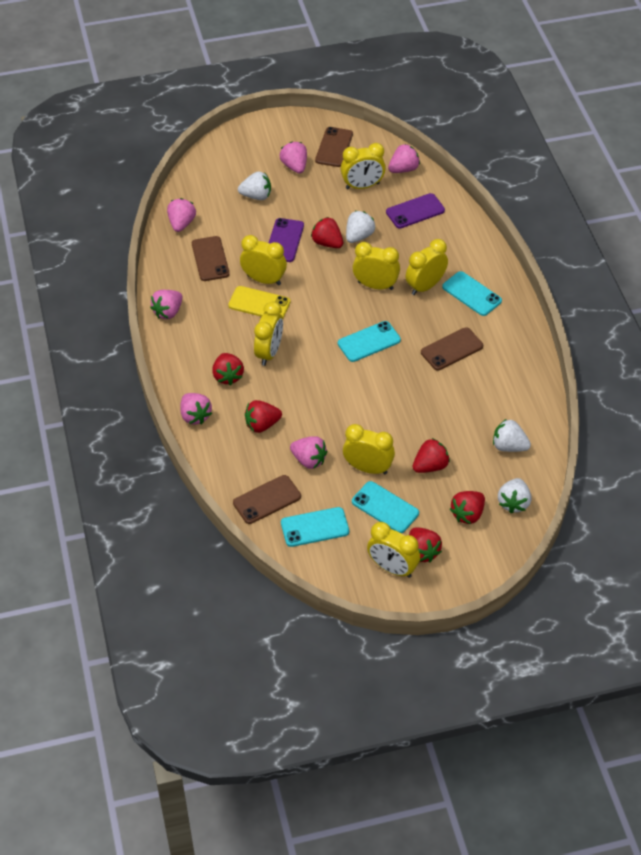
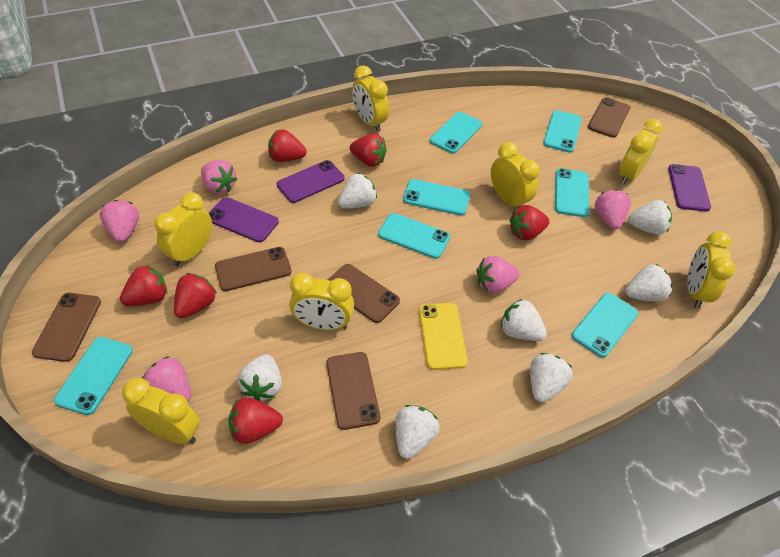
brown phone: [192,236,230,281] [233,475,301,524] [315,127,353,167] [421,327,483,370] = 4 -> [32,293,101,362] [215,247,292,291] [326,352,380,430] [328,264,400,323] [588,97,631,138] = 5
pink strawberry: [150,290,183,319] [167,198,196,232] [180,393,212,424] [280,141,307,173] [290,436,327,469] [388,144,420,173] = 6 -> [100,200,139,242] [142,356,191,402] [201,160,237,194] [476,256,520,294] [595,189,631,229] = 5
purple phone: [269,218,304,262] [386,193,445,228] = 2 -> [208,197,279,242] [277,160,344,203] [668,164,711,212] = 3
turquoise phone: [281,507,349,547] [338,321,401,362] [352,481,419,533] [442,271,502,316] = 4 -> [54,337,133,415] [378,213,450,259] [403,179,470,216] [430,112,482,154] [543,110,582,153] [555,168,589,217] [572,293,638,358] = 7
white strawberry: [238,172,271,200] [346,211,375,243] [493,419,531,452] [498,478,531,513] = 4 -> [238,354,282,401] [338,173,377,209] [395,405,440,459] [501,299,547,341] [530,353,573,402] [625,264,673,302] [628,200,672,235] = 7

